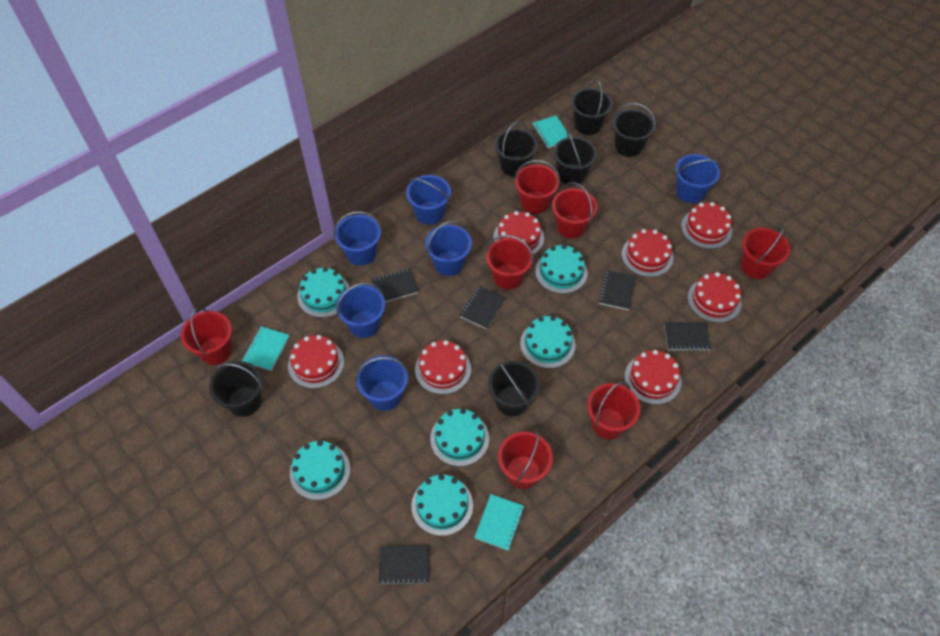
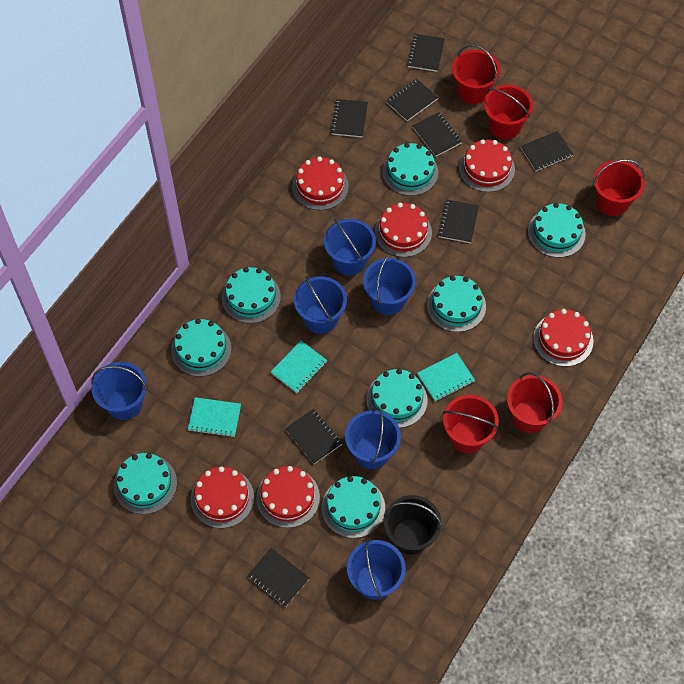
black bucket: [209,361,262,417] [488,361,540,416] [495,121,538,177] [553,131,597,185] [571,81,613,135] [613,103,656,157] = 6 -> [384,495,442,555] = 1
black notebook: [371,268,419,302] [379,545,429,585] [459,286,506,329] [598,270,636,310] [664,322,711,351] = 5 -> [247,548,310,607] [285,409,342,464] [330,99,368,138] [386,79,438,121] [407,34,445,72] [413,112,463,157] [438,200,479,243] [520,131,574,171] = 8
red bucket: [181,307,232,365] [486,235,534,289] [498,431,553,489] [514,160,560,214] [552,182,597,239] [587,382,640,439] [741,227,790,279] = 7 -> [443,395,499,453] [452,44,501,104] [484,85,533,140] [507,372,563,433] [593,159,645,216] = 5
red cake: [288,335,344,389] [415,340,471,394] [493,211,544,255] [622,229,673,277] [624,350,682,405] [681,202,732,249] [688,272,742,323] = 7 -> [191,466,254,528] [256,466,320,528] [292,157,349,210] [375,203,432,257] [459,139,515,192] [533,309,594,367] = 6
turquoise cake: [290,441,350,500] [297,267,350,318] [411,474,473,536] [430,409,489,466] [520,316,575,368] [535,245,588,294] = 6 -> [114,453,177,514] [171,319,231,377] [222,267,281,323] [322,476,385,538] [366,369,428,428] [382,143,438,196] [427,276,486,332] [528,203,586,258] = 8

